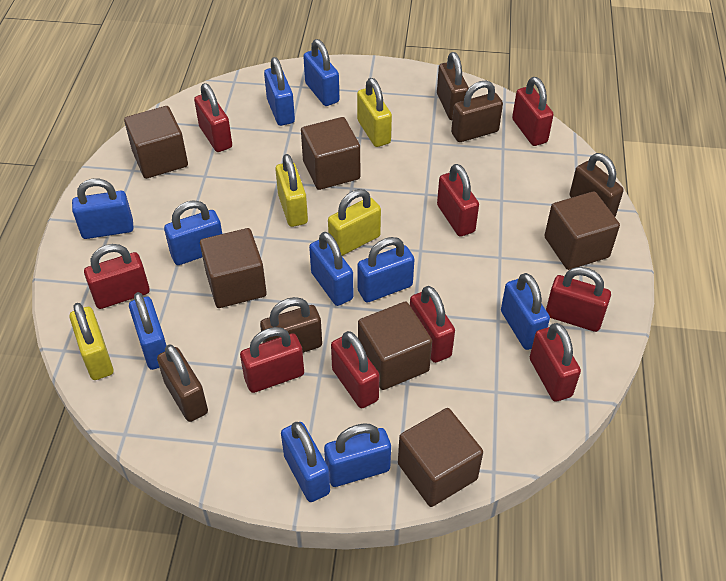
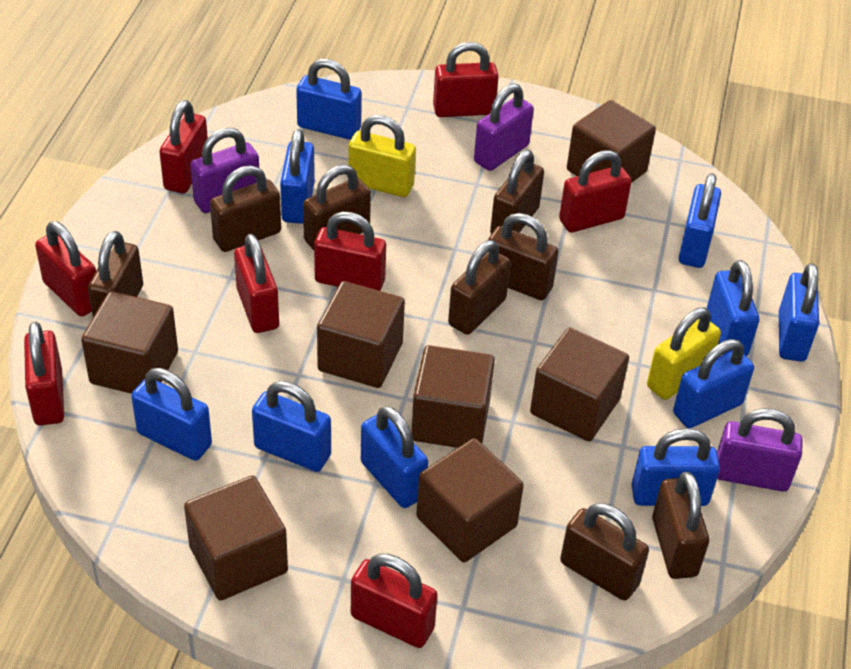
brown cube: [124,106,188,179] [200,228,267,308] [301,117,360,190] [358,302,432,390] [398,408,483,507] [544,191,620,270] = 6 -> [81,291,178,394] [184,475,288,601] [317,281,405,388] [411,345,495,448] [416,438,524,562] [530,328,629,441] [567,100,656,183] = 7
brown padlock: [157,344,208,422] [260,297,322,353] [437,52,469,120] [451,81,503,142] [570,153,624,217] = 5 -> [88,231,143,317] [210,165,281,252] [303,165,371,250] [448,240,511,335] [488,213,559,300] [490,150,544,234] [560,503,649,601] [652,472,709,579] = 8
purple padlock: none = 0 -> [190,128,259,213] [474,83,534,171] [717,408,803,492] = 3
red padlock: [84,244,150,309] [194,83,232,152] [240,327,304,393] [331,331,380,408] [410,286,455,363] [437,164,479,237] [512,77,554,146] [530,323,581,402] [546,267,611,332] = 9 -> [24,322,64,426] [35,221,96,317] [159,100,208,193] [234,234,279,333] [314,212,386,291] [351,554,438,648] [433,42,499,117] [559,150,632,233] = 8
yellow padlock: [69,303,113,380] [275,154,308,227] [328,189,381,256] [357,78,392,147] = 4 -> [348,115,416,197] [647,307,721,400] = 2

